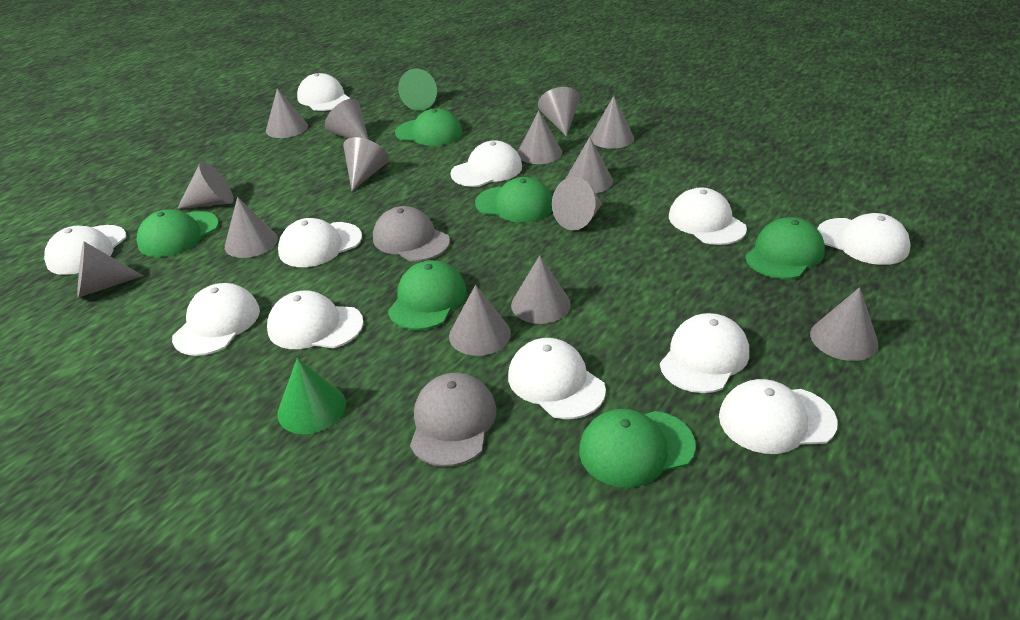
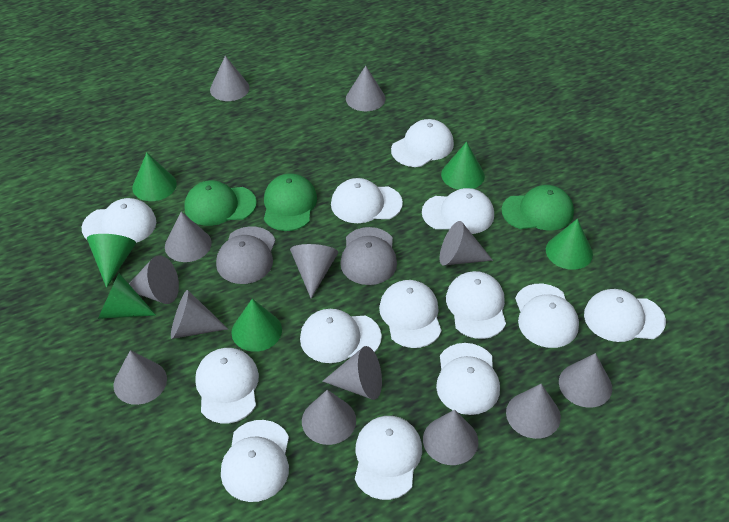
green cap: [136,209,219,257] [388,260,467,330] [395,108,463,146] [475,177,552,223] [579,409,696,488] [745,217,825,279] = 6 -> [184,180,257,226] [264,173,317,231] [502,185,574,230] = 3
green cone: [278,358,346,434] [398,69,437,111] = 2 -> [87,234,136,288] [98,273,156,319] [132,153,177,201] [231,299,282,352] [441,142,485,190] [546,219,593,270] = 6
grey cone: [77,242,143,298] [177,161,234,209] [225,197,278,258] [266,88,308,138] [325,99,369,140] [343,137,389,191] [449,285,511,356] [511,255,571,324] [517,110,562,164] [538,87,580,137] [552,177,602,230] [566,137,613,193] [590,96,634,149] [810,287,879,361] = 14 -> [114,350,167,405] [129,255,179,304] [165,212,212,262] [171,290,228,339] [210,56,250,101] [290,244,338,298] [302,390,356,445] [322,346,382,400] [346,66,386,111] [423,410,478,465] [440,221,493,266] [506,384,561,439] [559,353,612,408] = 13
white cap: [44,225,126,275] [172,283,260,356] [267,291,364,349] [278,218,362,267] [297,73,350,111] [450,141,522,187] [508,338,606,419] [660,313,749,393] [669,187,747,245] [719,379,838,454] [817,213,911,265] = 11 -> [82,198,156,243] [195,348,259,423] [221,420,289,502] [300,309,382,363] [331,178,403,223] [355,416,422,500] [379,280,442,348] [391,119,454,167] [422,188,494,234] [436,343,500,415] [446,271,506,339] [515,284,579,348] [584,289,666,342] = 13

